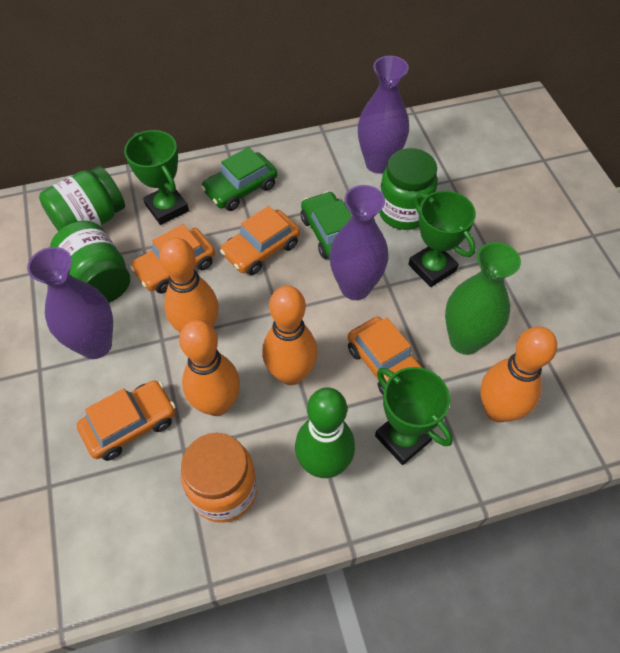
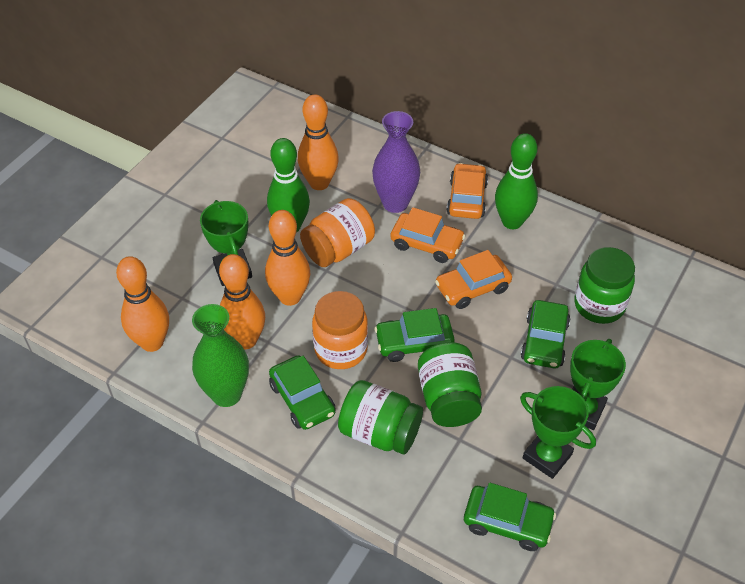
green bowling pin: [295,388,355,478] = 1 -> [267,138,310,232] [495,133,538,229] = 2
green car: [201,147,277,211] [301,191,352,259] = 2 -> [269,355,336,430] [374,308,455,362] [464,482,556,551] [521,300,570,368] = 4
orange car: [76,380,176,461] [130,224,215,294] [220,206,300,275] [347,317,425,395] = 4 -> [390,207,466,263] [435,250,512,309] [446,163,488,219] = 3
orange jar: [181,433,257,523] = 1 -> [300,198,375,267] [312,291,368,369] = 2
purple vase: [27,247,113,359] [329,185,388,300] [358,56,409,174] = 3 -> [372,111,420,213] = 1

